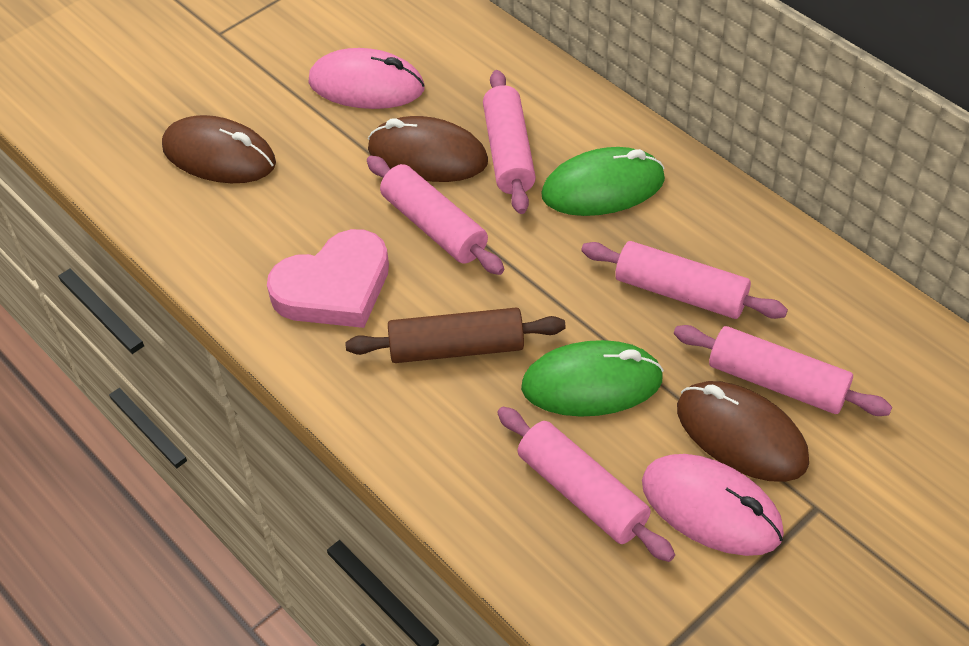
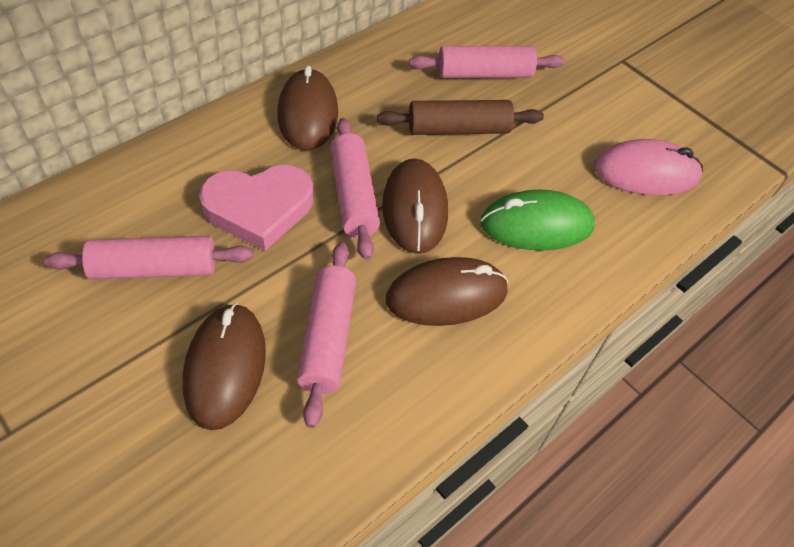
brown mouse: [162,115,276,183] [368,116,488,182] [677,381,809,482] = 3 -> [183,303,266,430] [277,66,338,151] [382,158,448,254] [386,257,508,326] = 4
green mouse: [521,340,664,417] [541,147,665,216] = 2 -> [480,190,595,251] = 1
pink mouse: [309,48,425,109] [642,454,784,556] = 2 -> [594,139,703,195] = 1
pink rolling pin: [367,156,504,275] [483,70,536,214] [497,407,675,562] [581,241,788,319] [674,325,892,416] = 5 -> [44,236,253,280] [297,242,356,428] [330,118,380,260] [409,46,564,78] = 4

